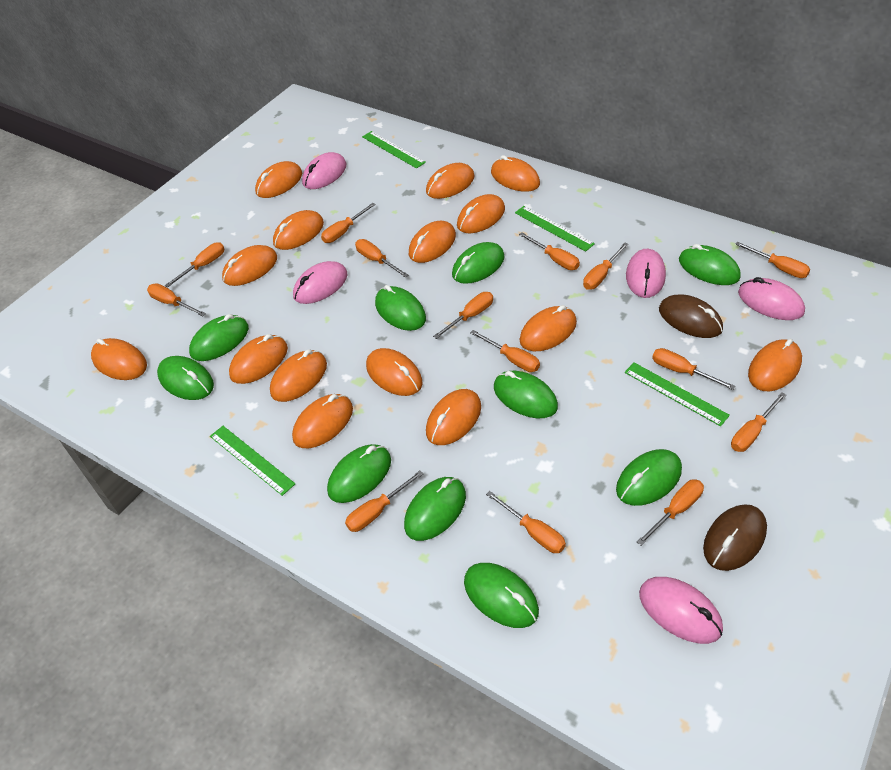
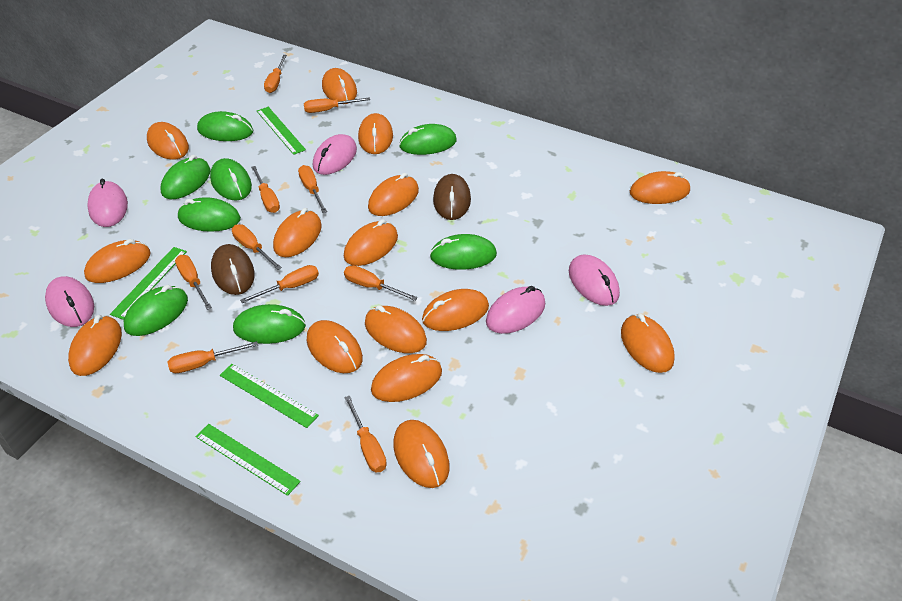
green mouse: [157,356,214,400] [189,314,249,361] [327,444,391,503] [375,285,426,331] [404,477,466,541] [452,242,505,284] [464,563,539,628] [494,371,558,418] [616,449,682,506] [679,244,741,285] = 10 -> [124,285,188,336] [160,155,210,199] [178,197,241,232] [197,111,253,141] [210,158,252,200] [233,304,306,344] [399,124,457,155] [430,234,497,270] = 8
orange screwdriver: [147,283,206,316] [165,242,224,288] [321,203,376,243] [345,471,423,532] [355,239,408,278] [433,292,493,339] [470,330,540,372] [486,491,566,553] [519,232,580,270] [583,242,629,290] [637,480,704,546] [652,348,736,390] [731,392,786,452] [735,242,810,278] = 14 -> [168,341,258,373] [175,255,212,310] [232,224,282,270] [240,265,319,303] [251,166,280,213] [264,55,287,93] [298,165,327,213] [304,98,370,113] [344,265,418,301] [344,396,387,472] = 10

